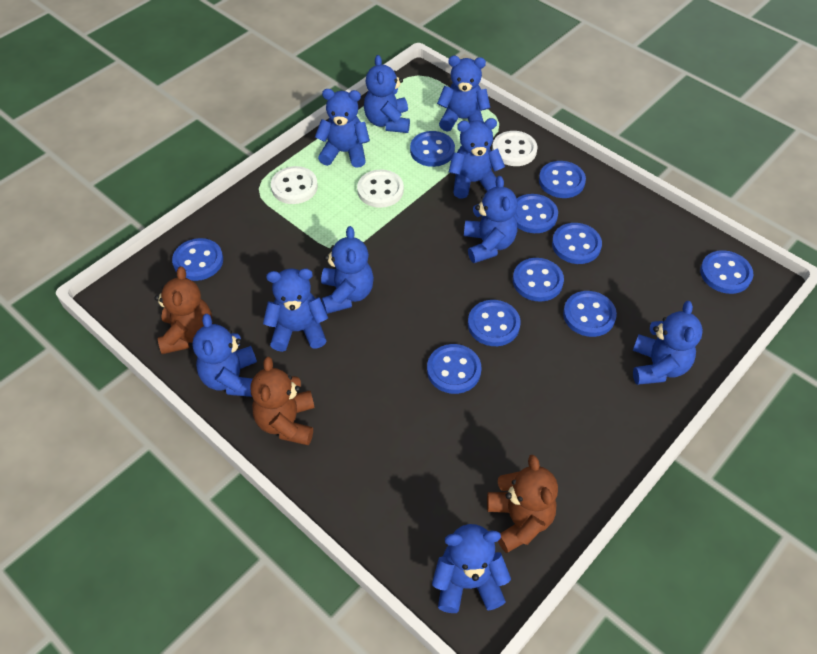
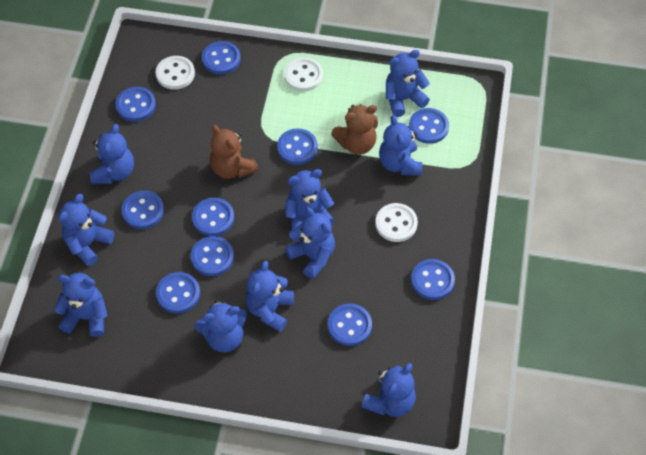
brown teddy bear: [154,266,212,354] [250,357,315,445] [487,455,558,553] = 3 -> [210,125,258,179] [331,104,378,155] = 2

